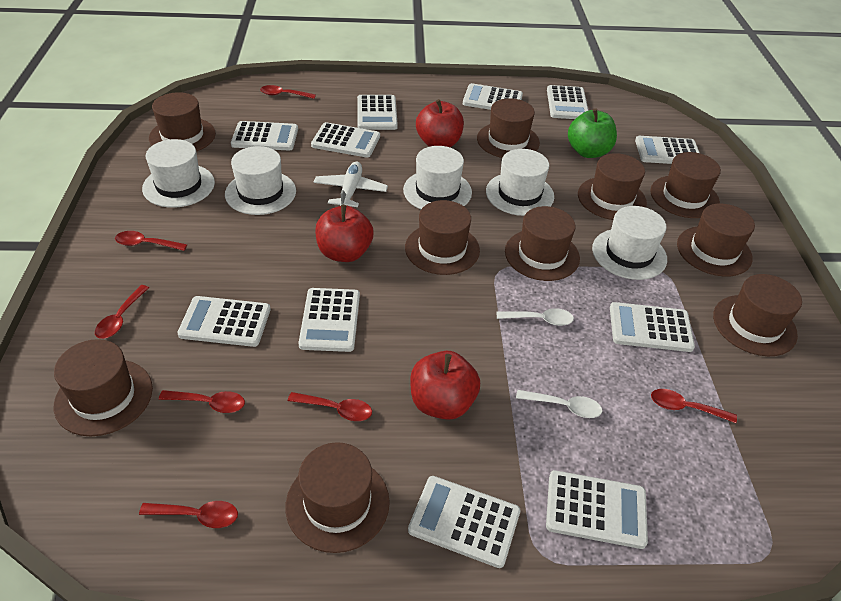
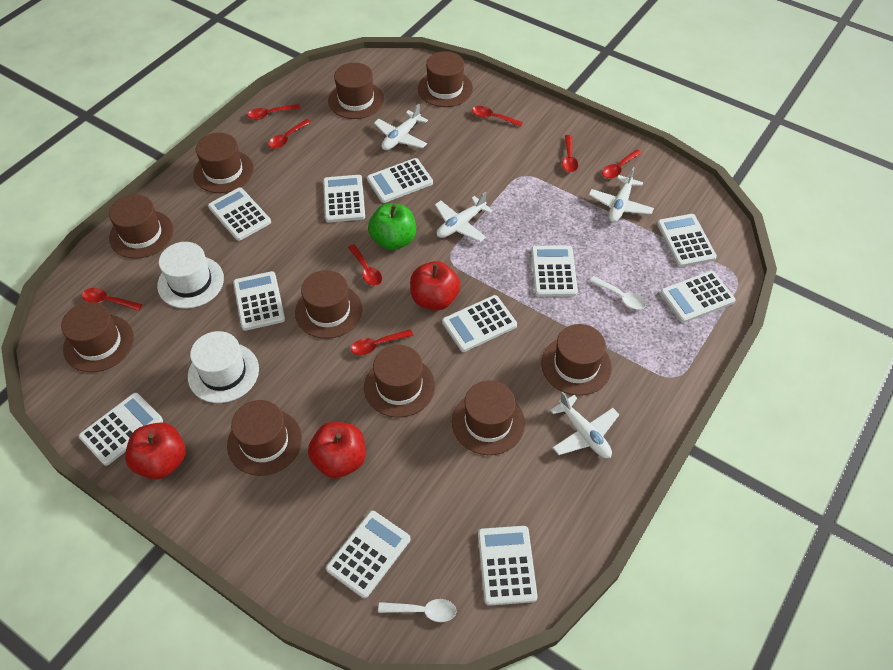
red spoon: [95,285,149,339] [115,231,187,251] [139,501,238,528] [159,390,245,413] [260,85,316,99] [288,392,372,421] [651,389,737,423] = 7 -> [82,288,142,311] [248,104,300,120] [268,119,311,149] [348,244,382,286] [351,329,413,355] [472,106,523,127] [562,135,578,172] [602,150,642,179] = 8
white hat: [142,139,215,208] [225,146,296,215] [403,146,472,209] [486,149,554,216] [592,206,667,280] = 5 -> [157,242,224,309] [188,331,259,403] = 2
white plane: [314,162,388,207] = 1 -> [374,104,428,150] [435,192,493,242] [550,391,619,458] [589,167,654,223] = 4

